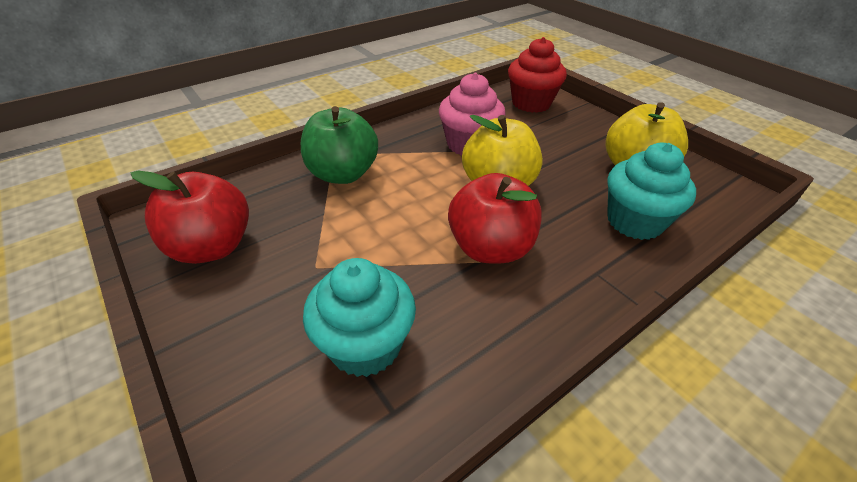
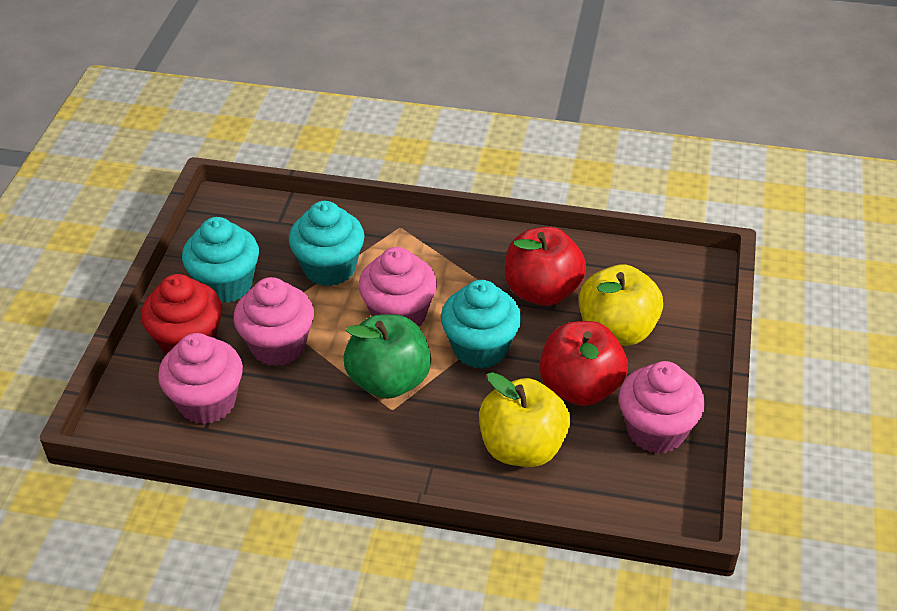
pink cupcake: [439,73,505,156] = 1 -> [158,333,243,424] [233,277,314,366] [358,247,437,326] [619,361,705,454] = 4
turquoise cupcake: [303,258,416,377] [607,143,696,240] = 2 -> [182,217,259,303] [289,201,365,286] [441,280,521,369] = 3

